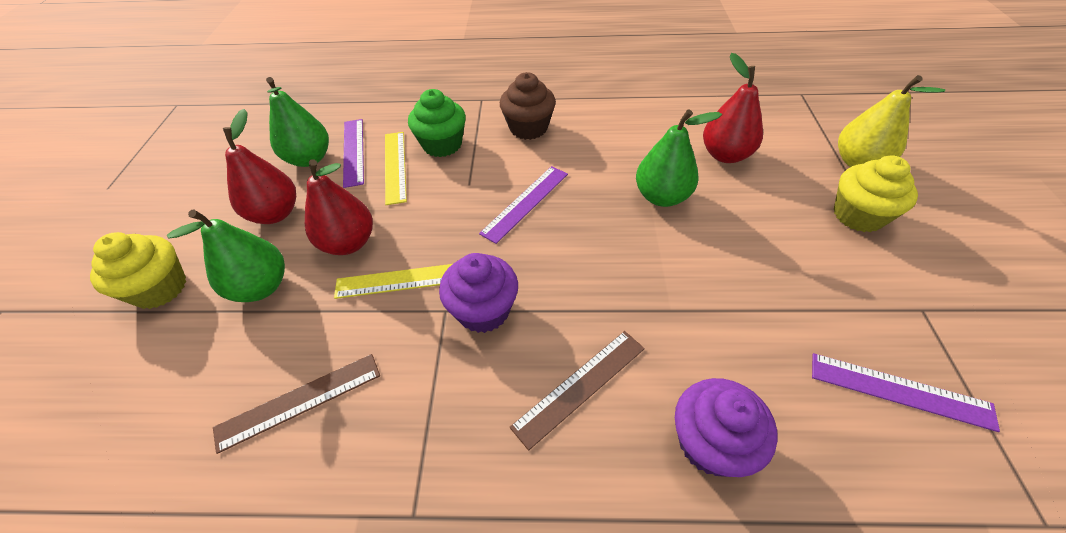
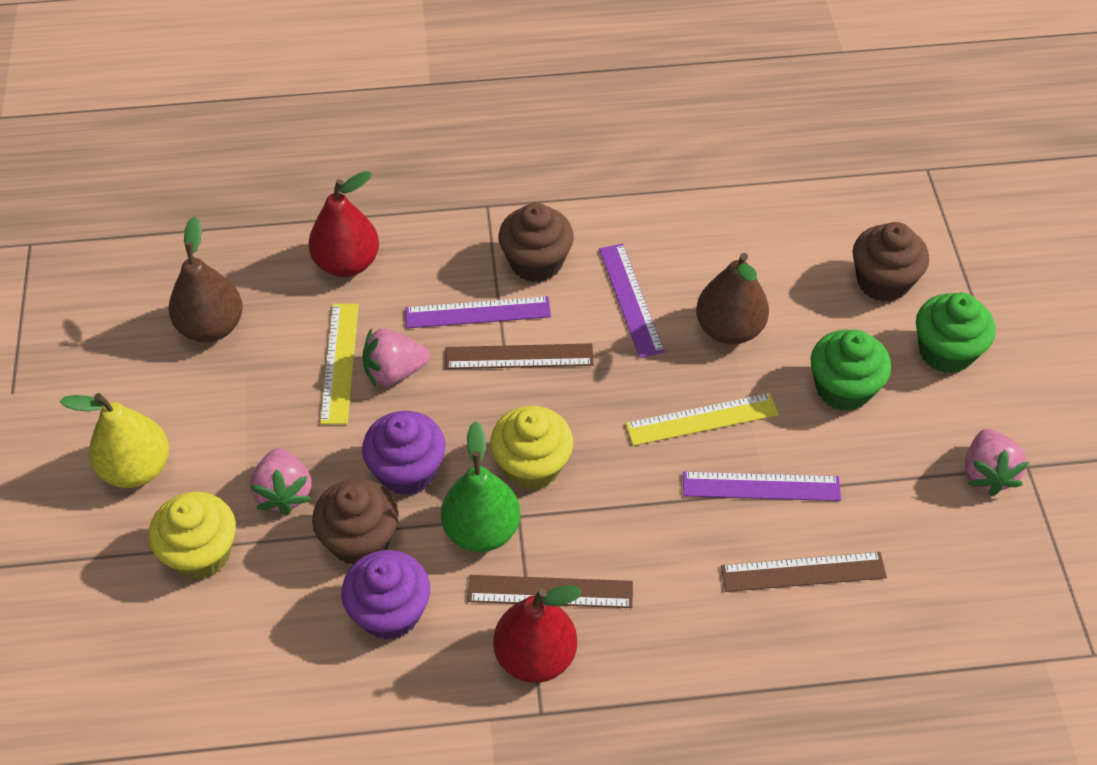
brown cupcake: [500,72,556,140] = 1 -> [312,479,399,565] [499,203,574,282] [853,222,929,302] = 3
brown pear: none = 0 -> [169,217,243,342] [696,253,769,345] = 2
brown ruler: [213,354,380,454] [509,331,645,450] = 2 -> [445,344,594,369] [468,575,633,608] [721,552,887,592] = 3
green cupcake: [408,89,466,157] = 1 -> [811,330,891,411] [916,293,996,374] = 2
green pear: [167,209,285,302] [266,77,329,167] [636,109,722,207] = 3 -> [441,421,520,552] = 1
pink strawberry: none = 0 -> [250,448,312,515] [362,328,430,387] [965,429,1029,496] = 3
red pear: [223,109,296,224] [305,159,373,255] [703,53,763,163] = 3 -> [308,171,379,277] [493,585,583,683] = 2

